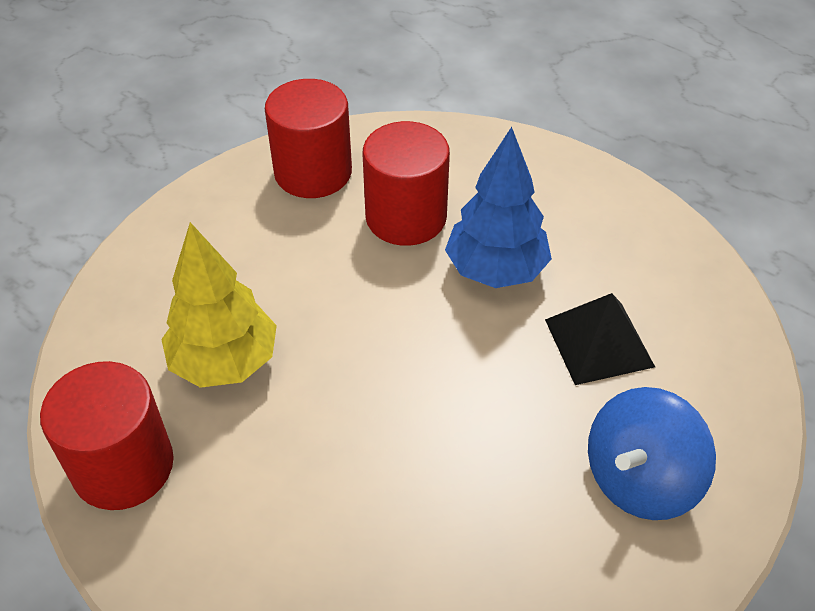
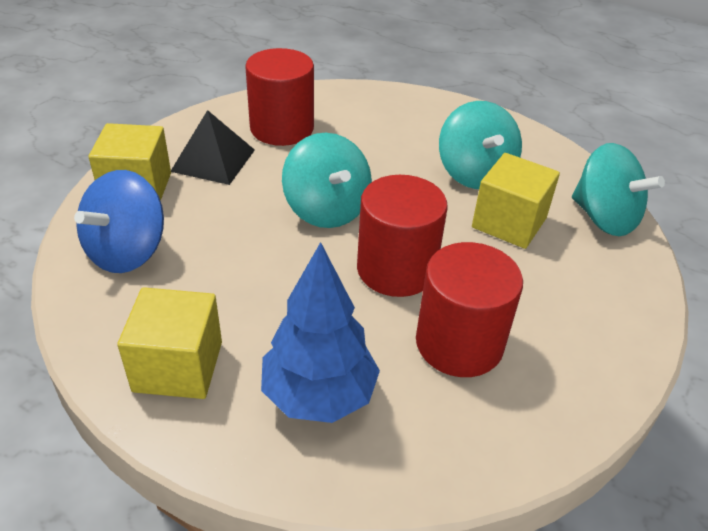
turquoise spinning top: none = 0 -> [282,133,372,228] [439,101,522,189] [572,143,665,236] = 3
yellow cube: none = 0 -> [89,123,171,201] [117,287,222,399] [472,153,560,249] = 3
yellow tree: [161,222,277,388] = 1 -> none = 0

